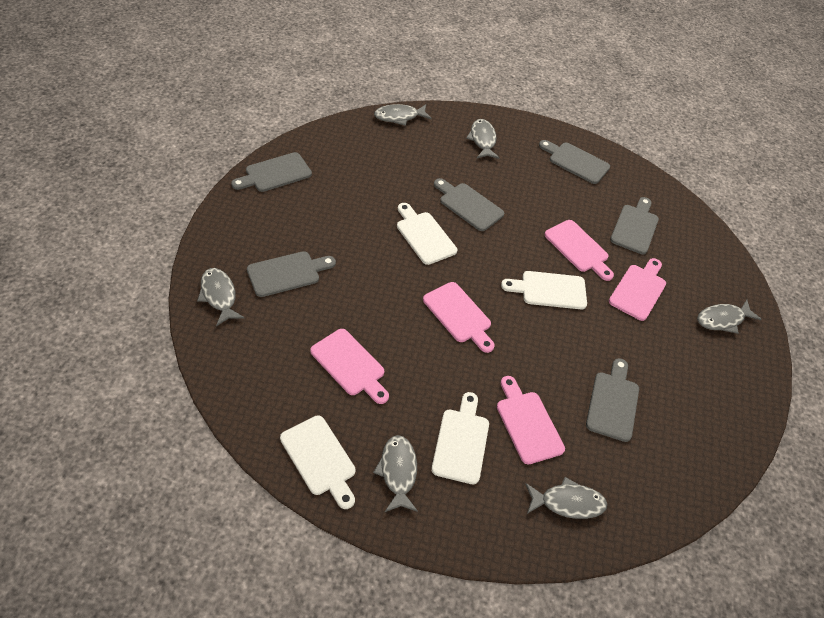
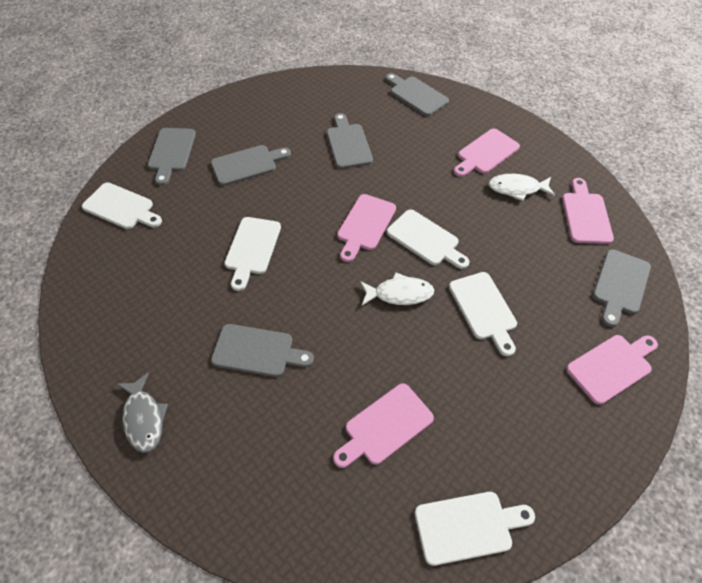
grey fish: [197,268,244,326] [373,435,418,512] [374,104,432,126] [466,119,499,159] [525,477,607,519] [697,300,762,334] = 6 -> [117,372,168,453] = 1
white cutting board: [280,415,356,509] [397,203,457,265] [431,392,489,484] [501,271,587,309] = 4 -> [82,182,162,229] [225,217,281,291] [387,209,469,269] [415,492,535,566] [449,272,517,356] = 5
white fish: none = 0 -> [360,272,434,306] [489,174,555,201] = 2

